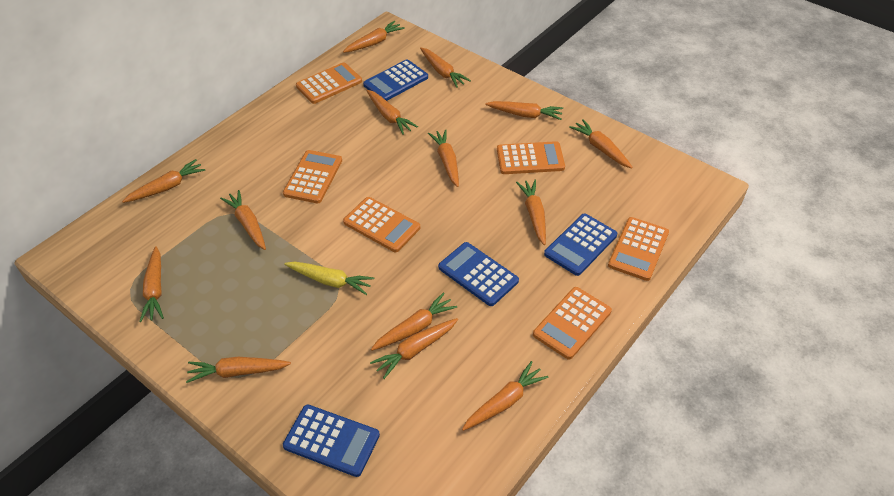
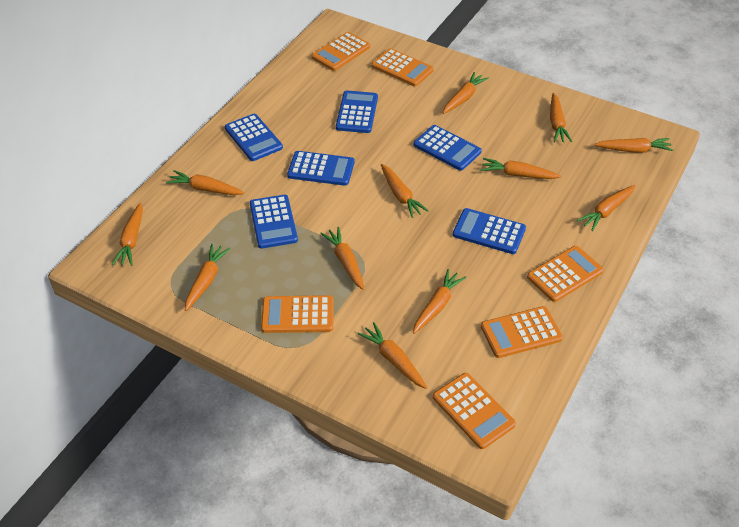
blue calculator: [283,404,380,477] [363,59,428,101] [438,242,519,306] [544,213,617,276] = 4 -> [225,114,283,161] [250,195,298,249] [287,151,354,186] [336,90,378,133] [414,125,482,171] [453,208,526,254] = 6
orange carrot: [122,159,205,203] [139,246,164,322] [186,357,291,383] [220,190,266,250] [343,21,405,53] [366,90,418,135] [370,318,458,379] [371,292,458,351] [420,47,471,88] [428,129,459,187] [462,361,549,431] [485,101,563,120] [516,180,546,245] [569,119,633,168] = 14 -> [112,203,143,266] [166,170,245,195] [185,244,231,311] [320,227,364,290] [357,322,427,389] [381,164,429,218] [413,269,466,334] [443,72,489,114] [481,158,561,179] [550,93,572,142] [577,185,635,231] [594,138,673,153] = 12
yellow carrot: [284,262,374,295] = 1 -> none = 0

